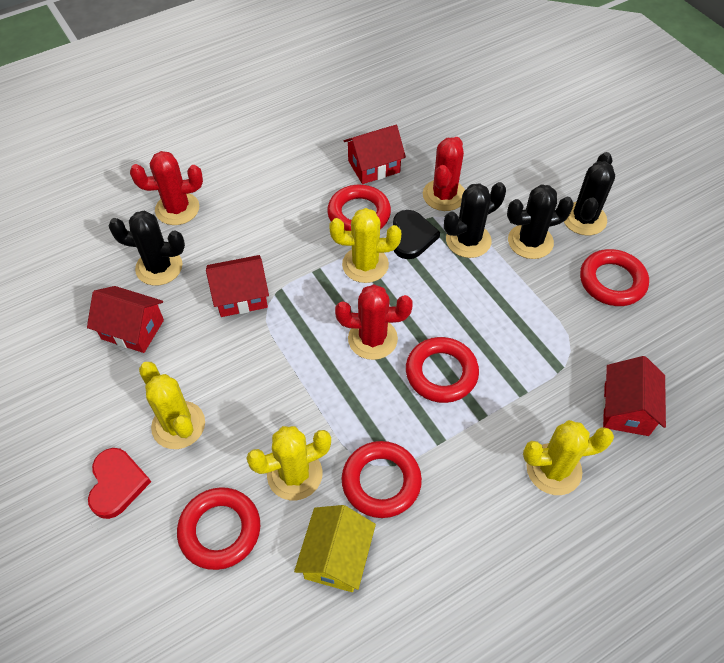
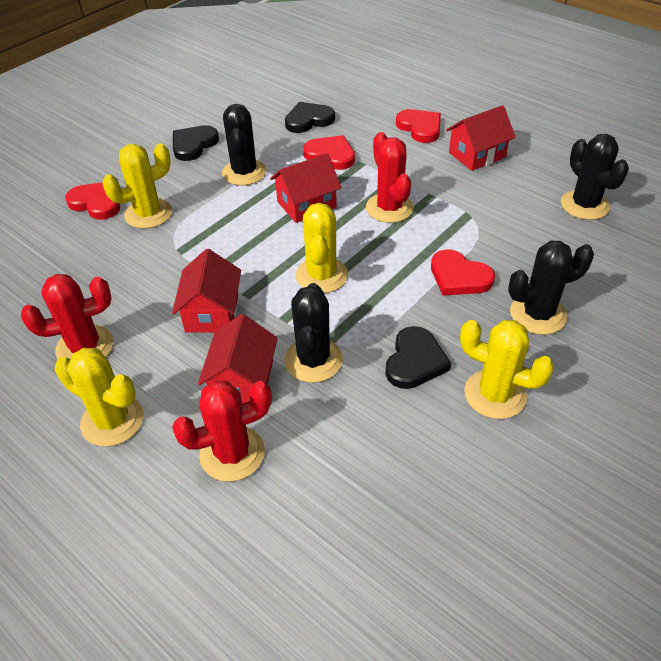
black heart: [393,210,440,259] = 1 -> [173,125,219,161] [285,102,335,133] [385,326,451,389] = 3
red heart: [88,448,151,519] = 1 -> [65,182,120,220] [303,135,355,170] [396,109,441,143] [431,249,495,296] = 4
red ring: [177,487,260,570] [327,185,391,231] [342,441,422,518] [406,337,479,403] [580,249,649,306] = 5 -> none = 0
yellow house: [294,505,376,592] = 1 -> none = 0

